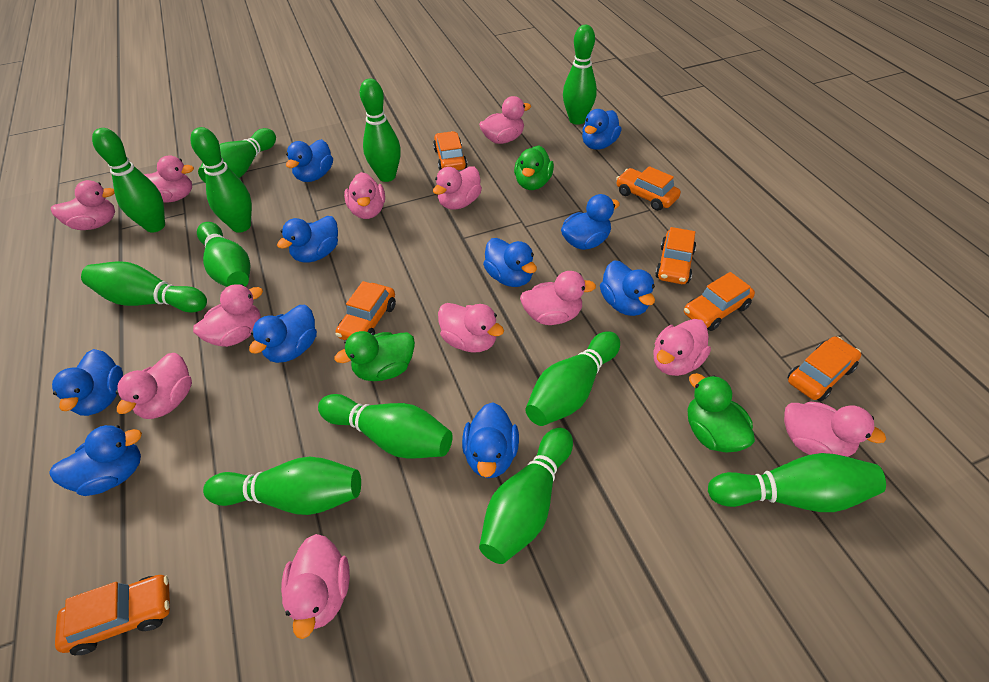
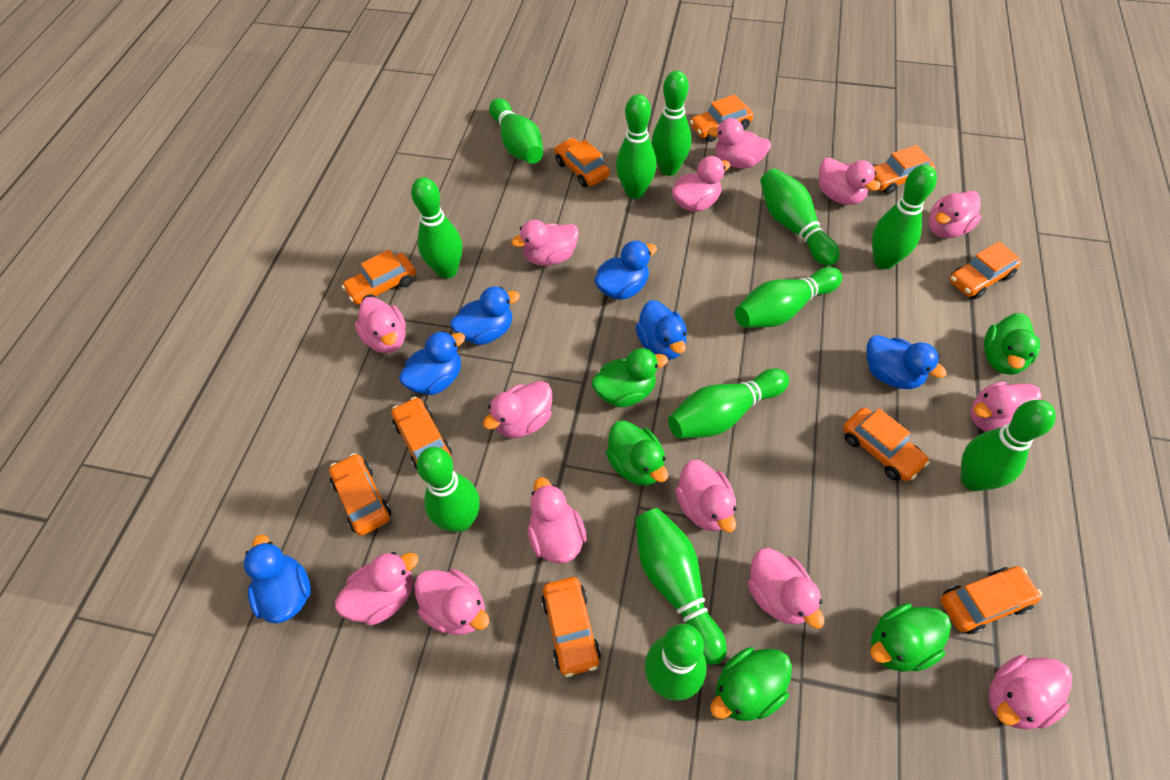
blue duck: [49,425,142,496] [52,349,123,416] [249,305,317,363] [277,216,338,263] [286,139,333,182] [462,402,519,478] [483,238,537,287] [561,194,620,250] [582,109,622,150] [600,260,655,316] = 10 -> [244,535,311,623] [399,331,465,395] [450,287,520,345] [594,241,657,300] [635,300,687,360] [867,335,947,389] = 6
green duck: [334,331,415,381] [514,146,554,190] [688,373,755,452] = 3 -> [592,348,668,408] [606,420,668,485] [710,647,792,721] [870,603,951,672] [984,313,1040,375] = 5
orange car: [55,575,170,655] [336,281,396,340] [433,131,467,170] [616,166,681,211] [655,227,696,284] [684,272,755,331] [787,337,861,401] = 7 -> [329,453,391,536] [342,250,416,305] [391,397,452,470] [541,577,601,677] [554,138,610,187] [690,95,754,142] [843,407,930,481] [873,145,935,195] [940,566,1042,634] [949,241,1021,299] = 10
pink duck: [51,180,115,230] [116,353,192,419] [144,155,194,202] [193,284,263,347] [281,534,350,639] [344,172,385,219] [433,166,482,210] [438,303,504,352] [479,96,531,144] [520,271,596,325] [653,319,711,376] [784,402,886,457] = 12 -> [335,552,418,625] [355,297,406,353] [414,569,490,635] [483,381,552,438] [511,220,579,266] [528,478,587,564] [671,156,730,212] [675,460,737,532] [707,118,771,168] [748,548,824,629] [819,157,880,205] [929,191,982,238] [971,381,1042,431] [989,655,1072,729] = 14

